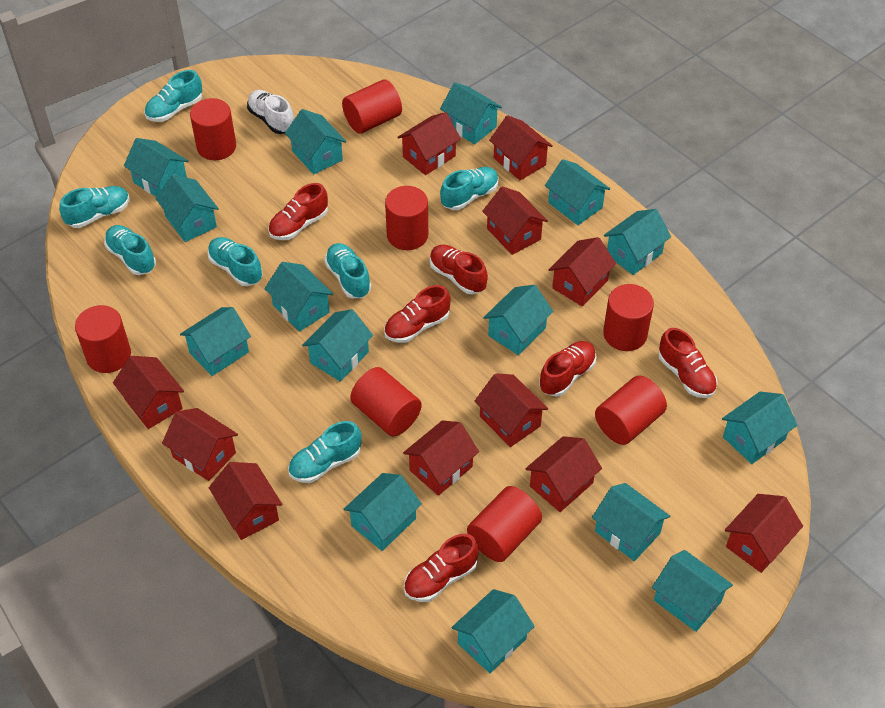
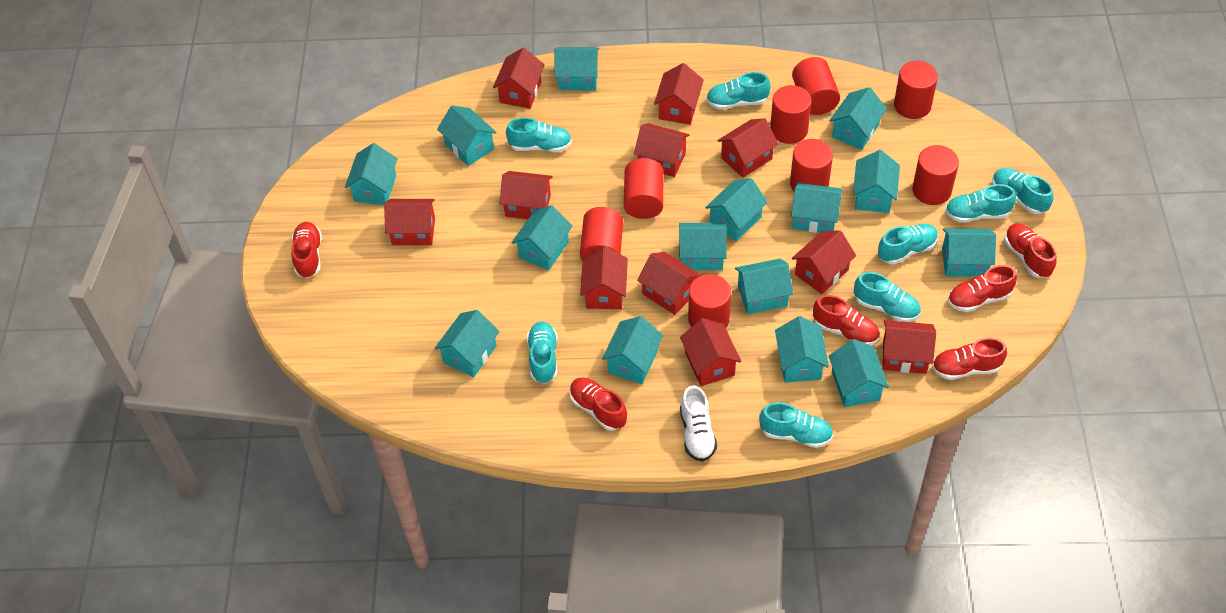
turquoise shoe: [59,186,129,228] [104,225,156,275] [144,70,202,122] [208,237,263,286] [288,421,362,483] [324,243,371,298] [440,167,499,210] = 7 -> [506,117,572,152] [527,322,557,384] [706,72,770,110] [759,402,833,448] [854,272,921,322] [878,224,938,264] [945,184,1016,223] [992,168,1053,214] = 8

